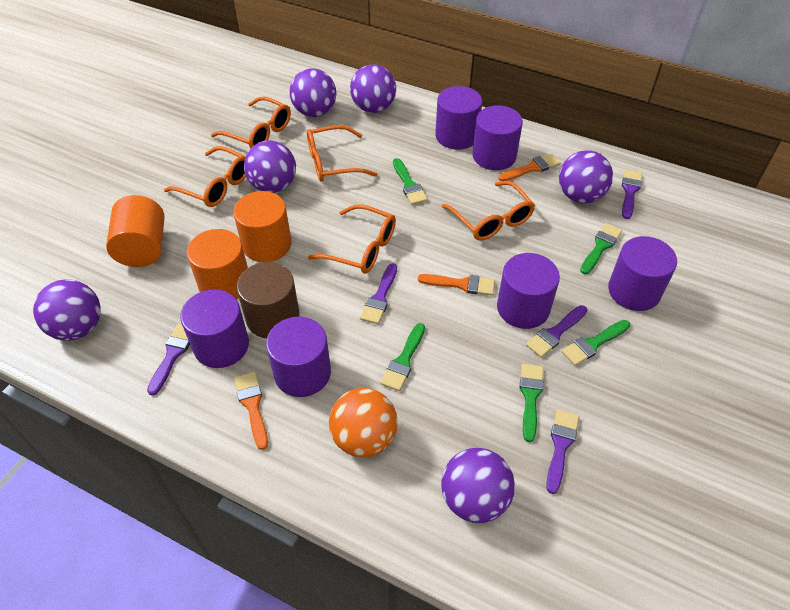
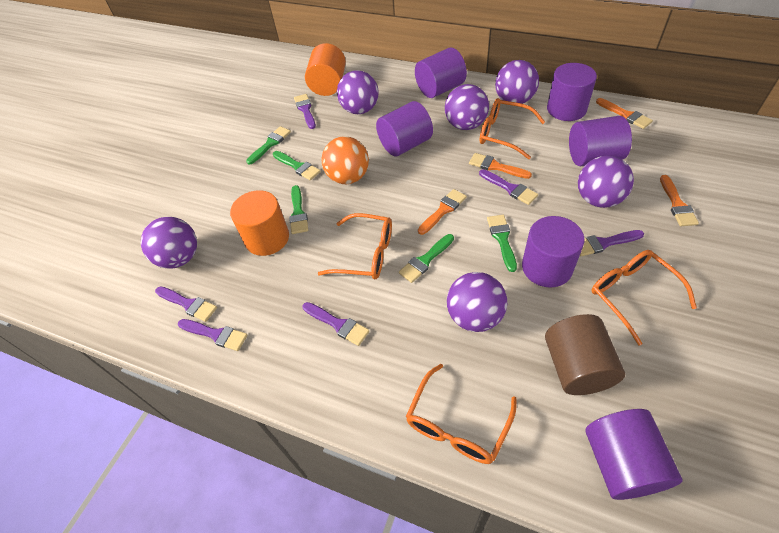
orange brush: [234,372,268,450] [418,274,495,296] [498,153,560,181] = 3 -> [418,189,467,235] [469,153,532,179] [596,98,653,129] [660,175,699,226] = 4
orange cylinder: [106,195,164,267] [187,229,248,299] [233,191,292,262] = 3 -> [230,190,289,256] [305,43,346,96] = 2
orange glasses: [164,146,246,207] [211,96,291,148] [307,125,377,181] [308,204,396,274] [441,181,535,241] = 5 -> [318,213,392,279] [406,364,517,464] [479,98,545,159] [591,250,697,345] = 4
purple brush: [147,324,190,396] [360,263,397,324] [526,305,587,358] [546,410,579,494] [622,169,642,219] = 5 -> [155,286,217,322] [178,319,247,351] [294,94,316,129] [302,302,369,346] [479,169,538,205] [580,230,644,256] = 6

